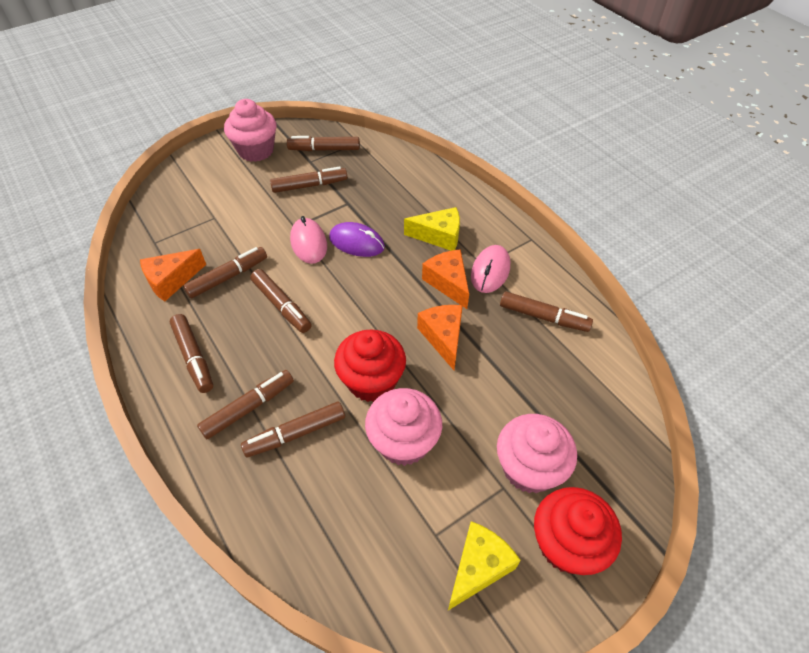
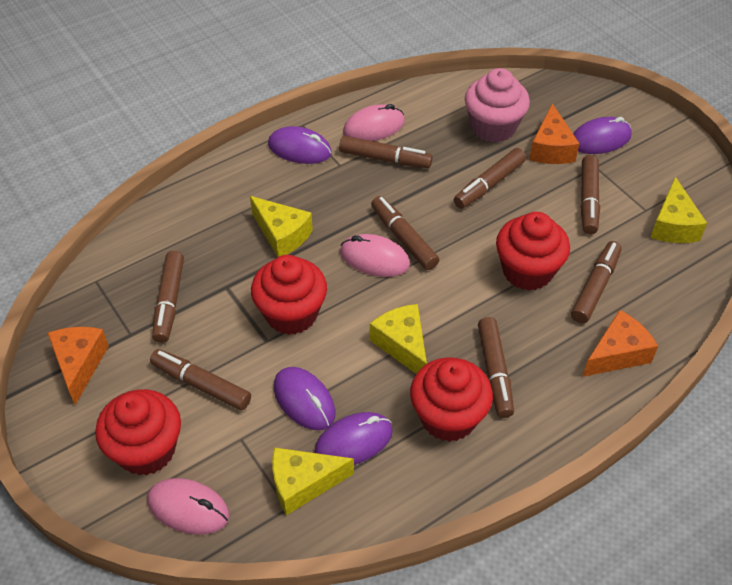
pink cupcake: [224,99,277,162] [365,388,442,466] [497,414,577,493] = 3 -> [465,68,530,142] = 1
pink mouse: [290,216,327,264] [471,245,510,293] = 2 -> [147,478,230,535] [340,234,410,277] [343,104,405,141] = 3
purple mouse: [329,222,385,257] = 1 -> [268,126,332,164] [274,367,335,430] [314,412,393,465] [573,117,632,154] = 4
red cupcake: [334,330,406,402] [534,487,622,575] = 2 -> [95,389,181,476] [251,255,327,335] [410,357,493,442] [496,212,570,291] = 4
yellow cheese: [404,207,460,251] [448,521,521,610] = 2 -> [250,196,313,257] [272,447,354,515] [370,304,427,374] [650,177,707,243] = 4

